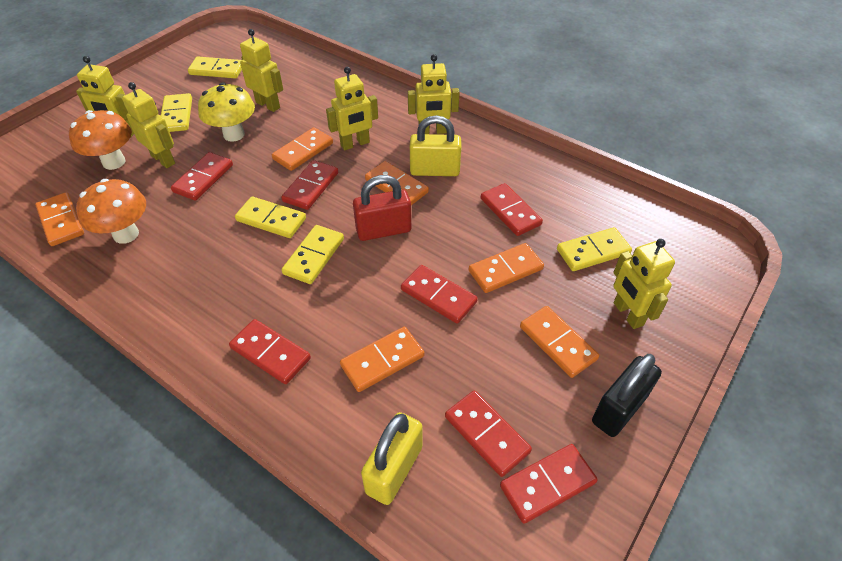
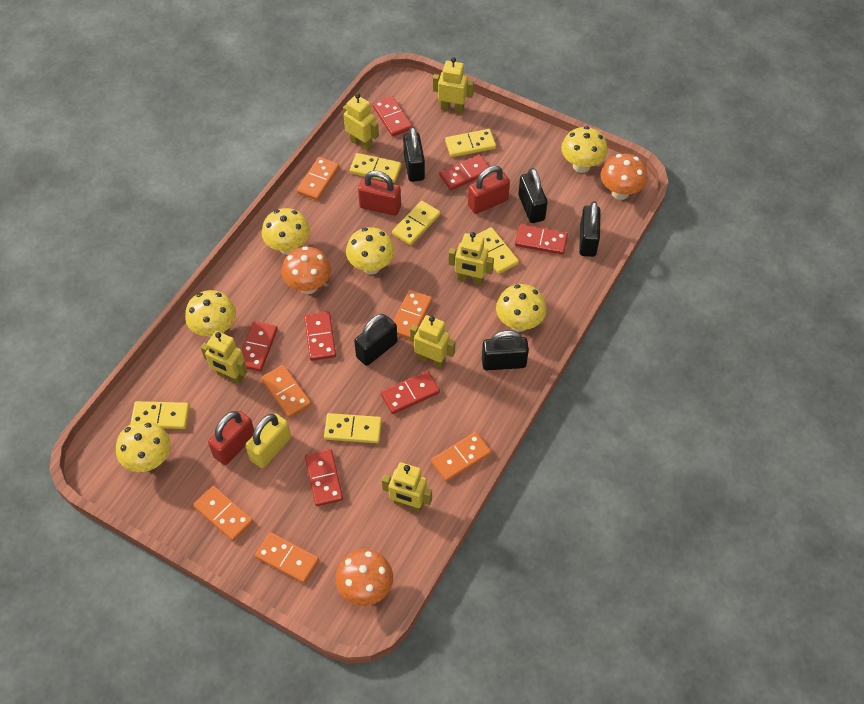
black padlock: [592,354,662,437] = 1 -> [354,314,398,366] [403,127,425,182] [482,330,529,370] [518,168,548,223] [579,201,601,257] = 5
orange mushroom: [69,110,132,170] [76,179,146,244] = 2 -> [282,246,331,294] [336,549,393,606] [601,154,648,200] = 3
red padlock: [353,175,411,241] = 1 -> [208,411,254,465] [358,171,401,216] [468,166,510,214] = 3
yellow domino: [161,93,192,132] [188,56,242,79] [235,196,306,238] [281,225,344,284] [557,227,632,271] = 5 -> [131,401,189,429] [324,413,382,443] [350,153,401,183] [392,201,440,245] [445,129,496,157] [476,227,519,274] = 6
yellow mushroom: [198,82,255,142] = 1 -> [116,421,171,472] [185,290,236,337] [262,208,310,255] [346,227,395,274] [496,284,546,332] [561,126,608,173] = 6
yellow padlock: [361,412,422,505] [410,115,461,176] = 2 -> [246,413,291,468] = 1

